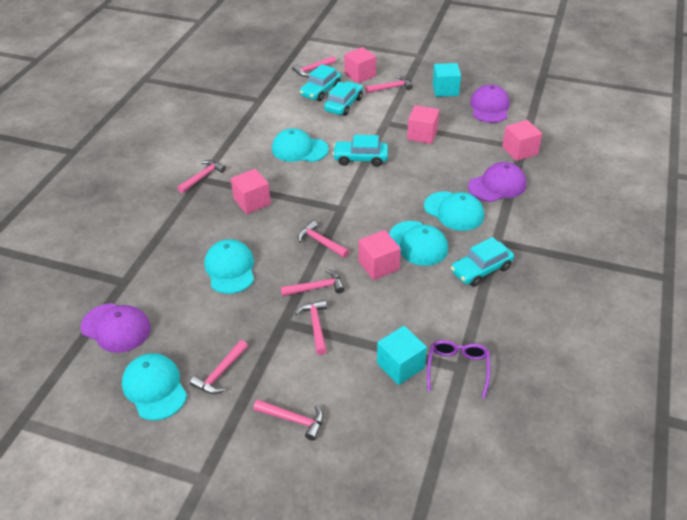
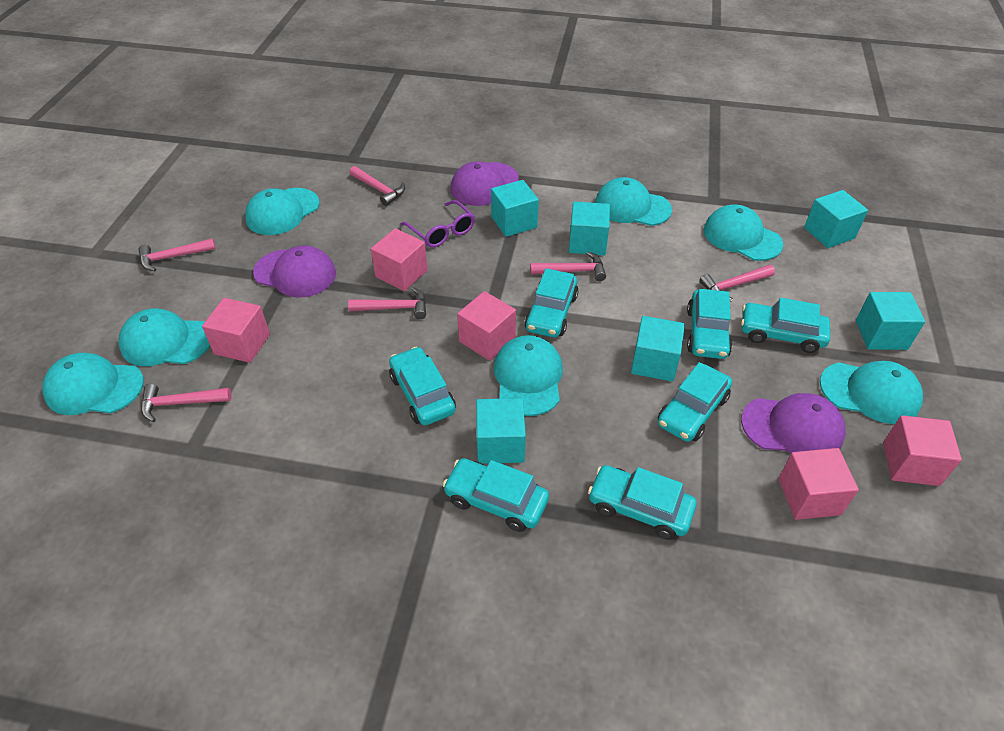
pink hammer: [178,160,226,193] [190,340,248,394] [253,399,323,441] [281,269,345,297] [292,56,336,77] [295,300,327,355] [297,220,349,258] [365,76,413,93] = 8 -> [138,238,216,271] [141,384,231,422] [348,287,426,319] [349,166,405,206] [530,252,606,281] [699,265,775,302] = 6
turquoise cap: [122,353,187,421] [204,239,254,294] [272,128,329,162] [389,221,448,266] [424,191,484,231] = 5 -> [42,353,144,415] [119,308,210,366] [245,188,320,235] [494,335,563,416] [595,177,672,226] [704,204,783,261] [820,361,923,424] = 7
turquoise car: [300,64,341,101] [324,81,363,116] [332,135,388,167] [451,237,514,287] = 4 -> [389,347,456,425] [443,458,549,532] [524,268,579,337] [588,465,697,540] [658,362,732,442] [687,289,732,359] [741,298,830,353] = 7
turquoise cube: [377,326,427,385] [433,63,461,97] = 2 -> [476,398,526,464] [491,180,539,237] [569,201,610,255] [631,316,685,381] [804,190,868,248] [856,292,925,350] = 6

